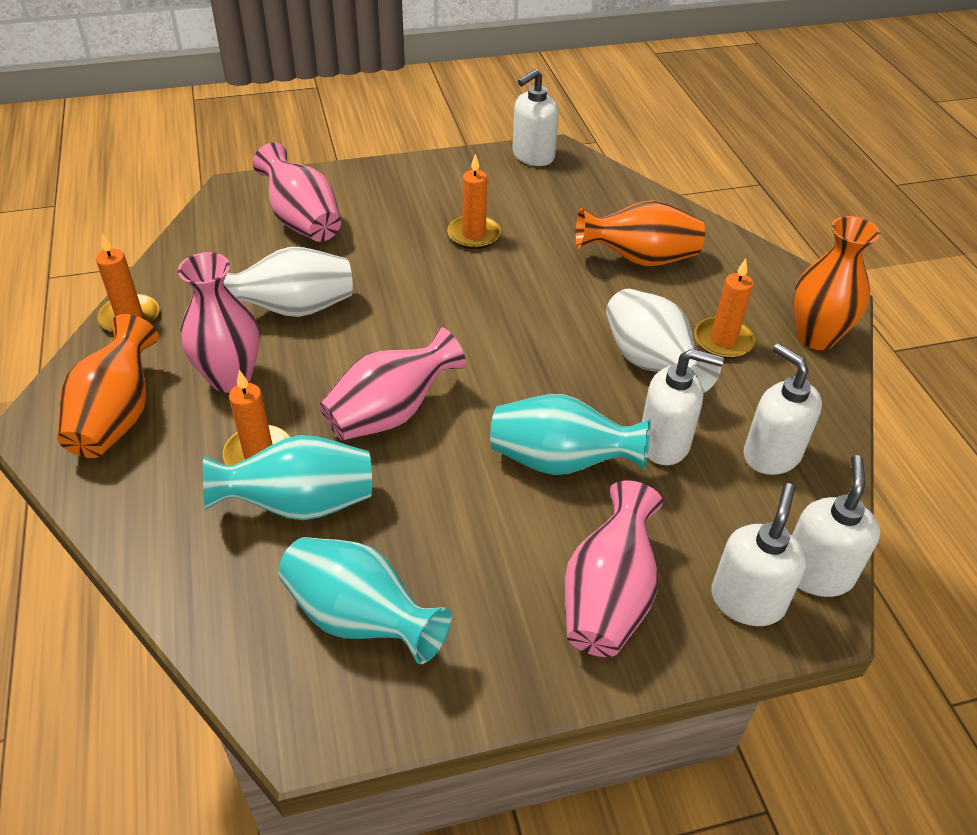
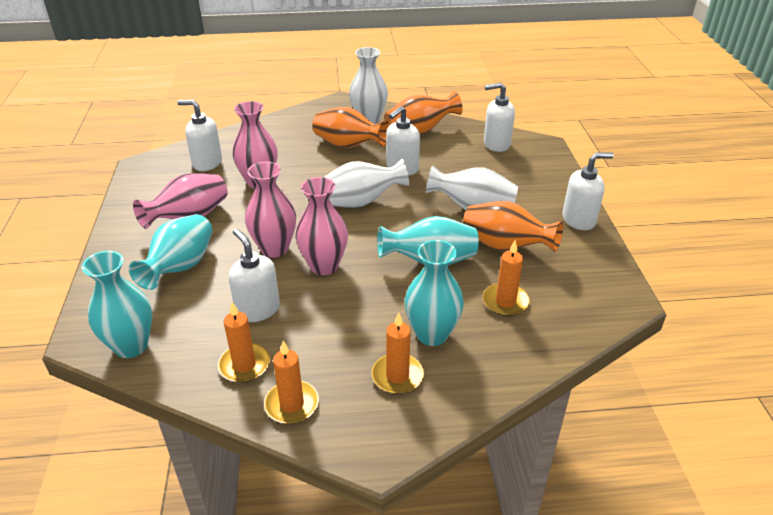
turquoise vase: [203,435,372,520] [278,537,452,664] [490,394,650,475] = 3 -> [82,251,152,358] [129,214,213,290] [377,216,479,265] [405,240,464,346] = 4
white vase: [224,247,353,317] [606,289,721,394] = 2 -> [325,159,409,208] [349,47,388,124] [426,165,518,210] = 3

